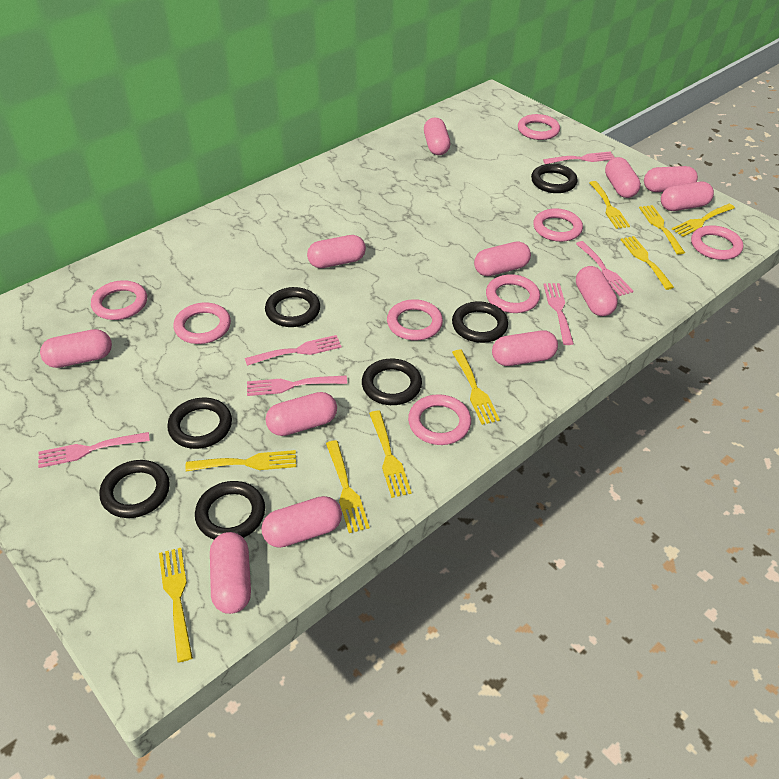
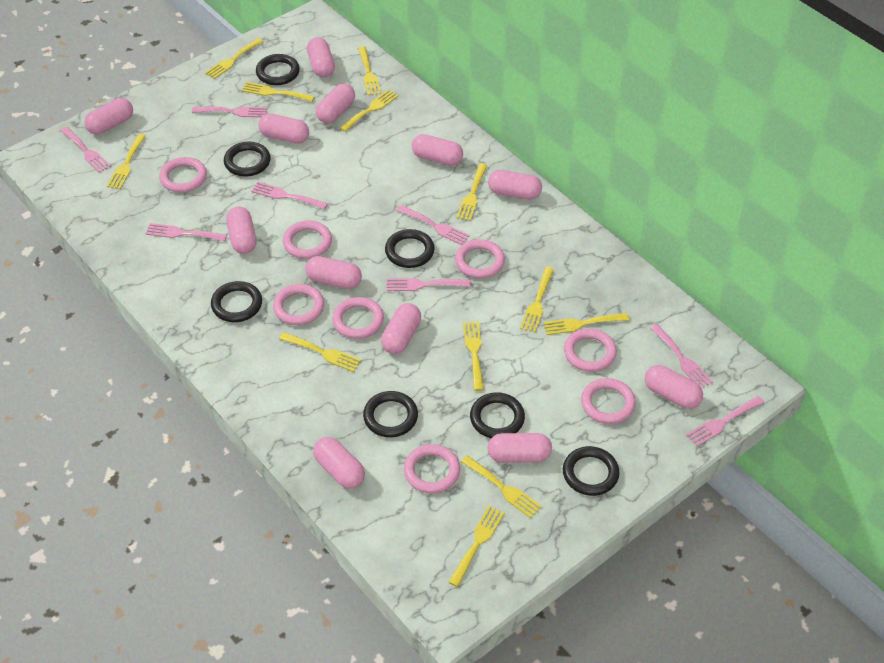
pink fork: [38,432,150,468] [245,335,342,366] [247,376,347,396] [543,151,615,164] [543,283,574,345] [576,241,634,296] = 6 -> [60,127,111,173] [146,223,227,241] [192,107,268,117] [251,182,328,209] [387,278,470,291] [396,205,470,245] [650,324,713,388] [686,396,764,446] = 8
yellow fork: [159,548,193,662] [185,450,296,472] [326,440,370,533] [369,411,412,498] [452,350,500,425] [589,181,630,229] [620,236,674,290] [639,205,685,255] [672,204,735,237] = 9 -> [107,134,146,189] [205,38,264,79] [242,82,315,102] [279,332,361,372] [340,89,398,132] [358,46,381,96] [448,506,505,587] [456,163,487,221] [461,455,542,518] [463,321,484,391] [520,267,554,333] [543,313,629,335] = 12

